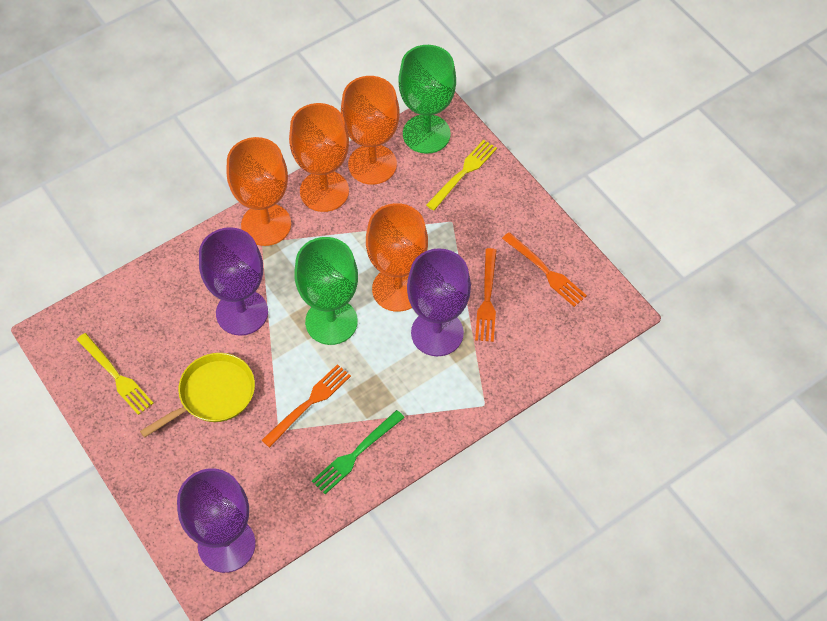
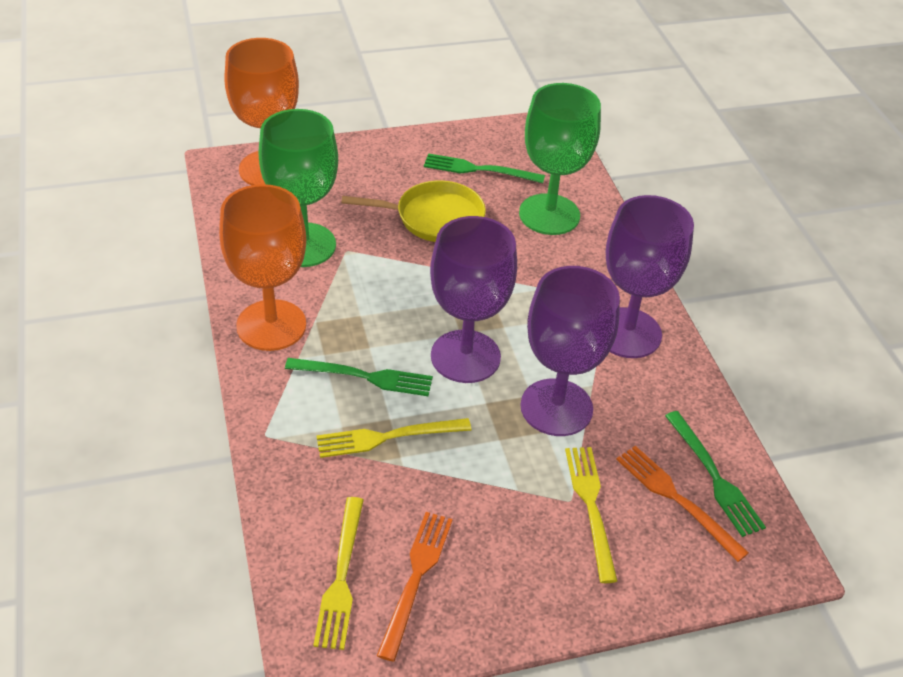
green fork: [312,410,405,494] = 1 -> [285,358,433,396] [424,153,545,183] [665,411,766,537] = 3
orange fork: [262,364,351,447] [475,248,497,342] [502,232,587,307] = 3 -> [377,512,453,662] [616,446,749,562] = 2
orange goblet: [226,137,291,246] [289,103,349,212] [341,76,399,185] [366,203,428,312] = 4 -> [219,184,306,351] [224,38,299,185] = 2
yellow fork: [77,333,154,415] [426,140,497,211] = 2 -> [313,497,364,650] [317,418,472,458] [565,447,618,583] = 3

